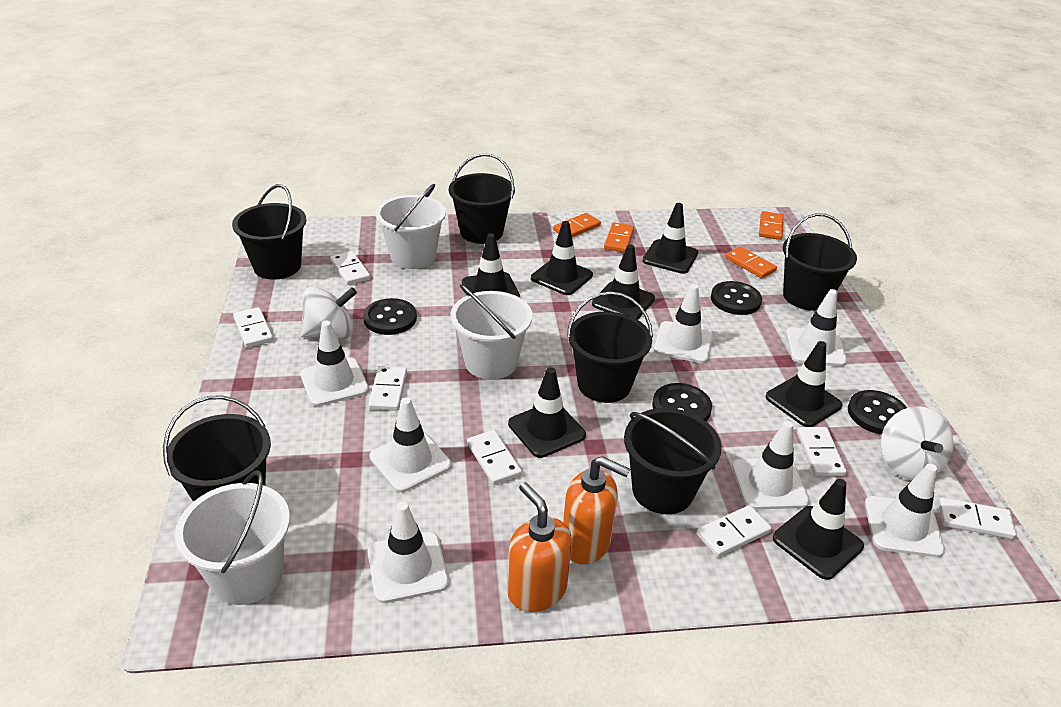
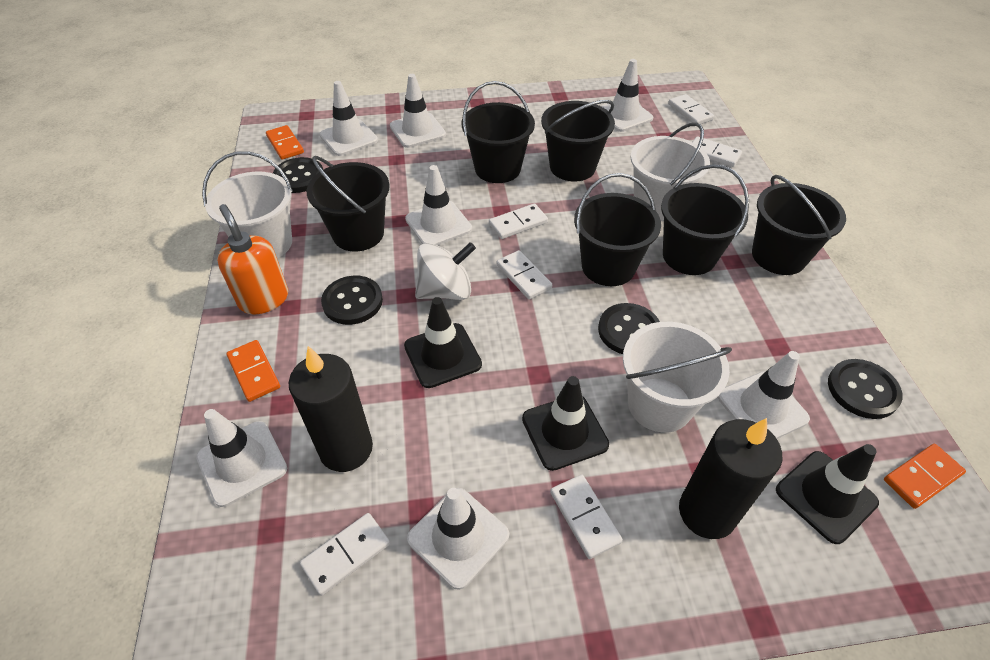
black candle: none = 0 -> [289,346,373,472] [679,418,782,539] = 2
black traffic cone: [462,233,520,298] [508,367,586,458] [531,221,593,295] [592,244,655,320] [643,203,698,274] [766,341,842,427] [773,479,864,580] = 7 -> [404,297,482,388] [522,376,609,471] [776,444,879,544] = 3
orange domino: [553,213,601,237] [604,222,634,252] [725,247,777,278] [759,211,784,240] = 4 -> [226,340,280,402] [266,125,304,160] [884,444,966,509] = 3
orange soap dispenser: [507,482,572,612] [563,456,630,564] = 2 -> [217,204,288,314] = 1
white domino: [233,307,273,348] [330,251,371,285] [368,366,407,411] [467,430,522,485] [696,505,772,557] [797,427,847,476] [938,497,1016,539] = 7 -> [300,513,390,596] [489,203,548,239] [496,250,552,299] [550,475,623,559] [668,94,714,124] [693,136,742,167] = 6
white spinning top: [300,287,357,339] [881,406,953,480] = 2 -> [415,242,476,300] = 1

